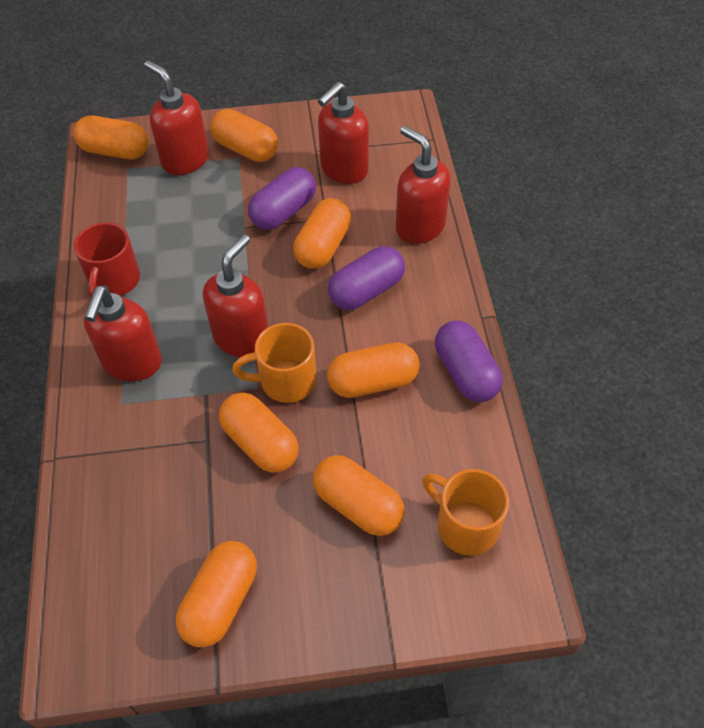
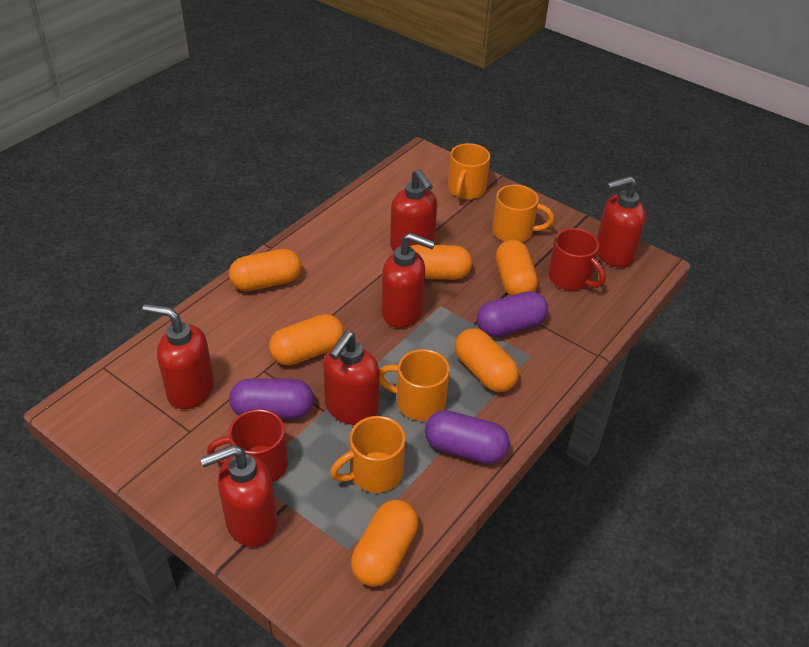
orange capsule: [74,115,148,159] [176,541,257,647] [210,109,278,162] [219,393,299,473] [293,198,351,269] [313,455,405,536] [327,342,420,398] = 7 -> [229,249,302,291] [269,314,344,365] [351,500,418,587] [410,244,472,280] [455,328,519,392] [496,240,538,296] = 6
orange mug: [232,323,316,403] [422,469,509,556] = 2 -> [330,416,406,493] [379,349,450,421] [448,143,490,200] [493,184,554,242] = 4
red mug: [74,222,140,299] = 1 -> [207,409,288,483] [548,228,605,290] = 2
red soap dispenser: [84,285,162,381] [144,61,209,175] [203,234,268,357] [318,82,369,184] [396,126,451,244] = 5 -> [143,304,214,409] [200,445,277,547] [323,331,379,425] [382,233,435,328] [390,169,437,252] [597,176,646,268] = 6

